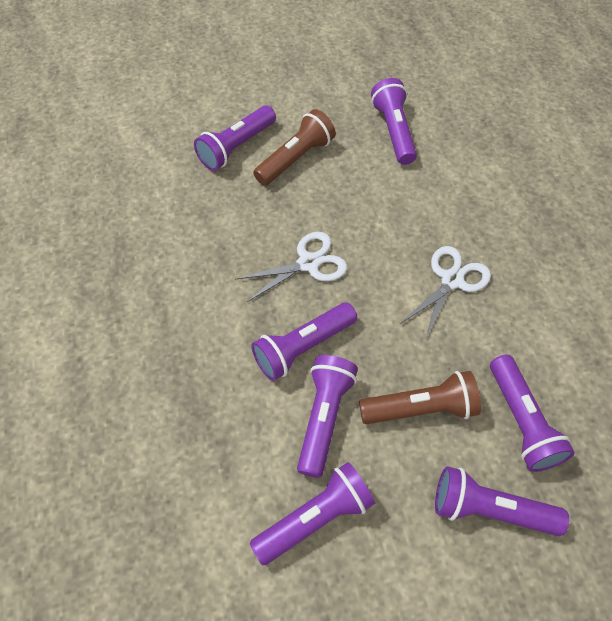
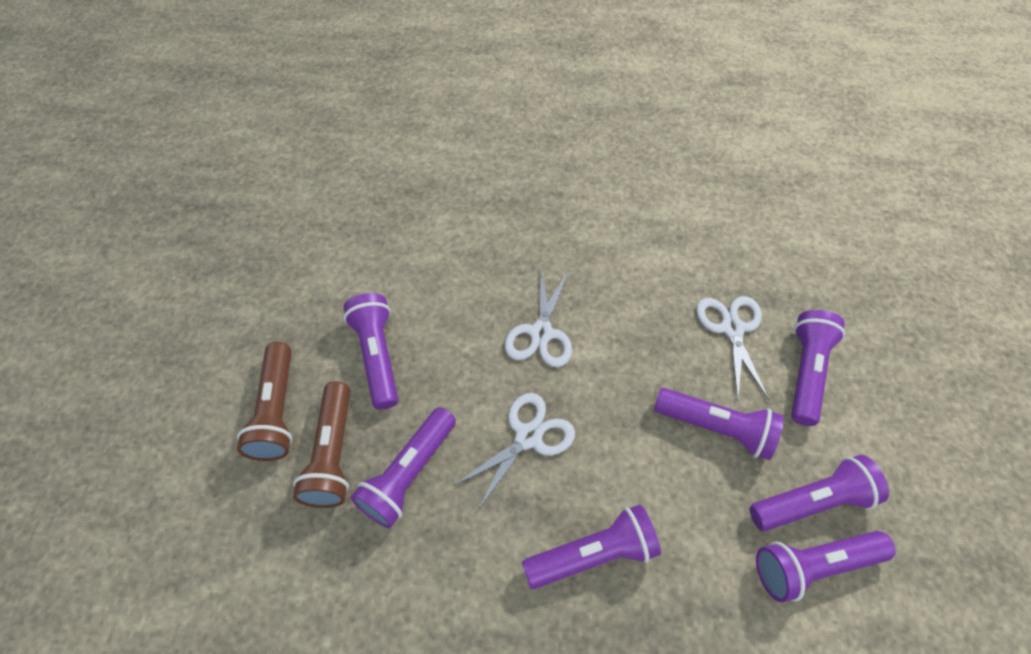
white scissors: [235,232,347,302] [400,246,491,340] = 2 -> [453,393,575,511] [505,268,572,367] [696,296,769,400] = 3

